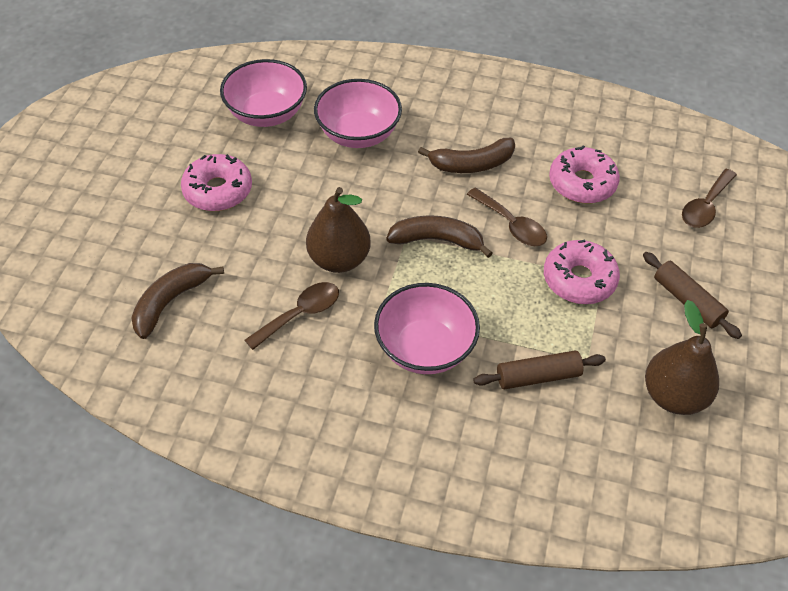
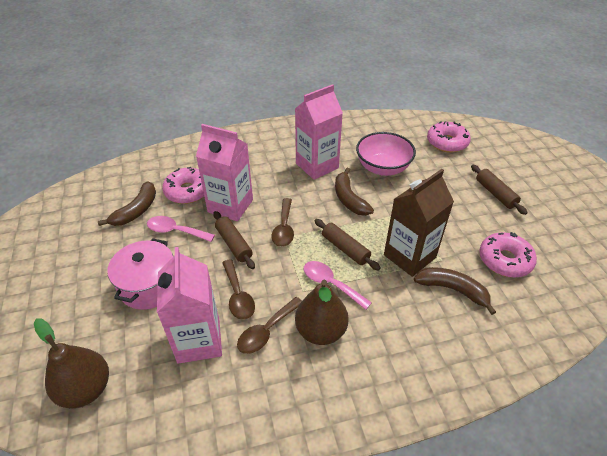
brown carton: none = 0 -> [384,169,454,277] = 1
brown rolling pin: [473,351,606,389] [643,252,742,339] = 2 -> [213,211,255,269] [315,219,381,271] [471,165,528,215] = 3
pink bowl: [220,59,307,127] [314,79,402,148] [374,283,480,374] = 3 -> [356,132,416,176] = 1
pink carton: none = 0 -> [157,247,222,364] [196,124,253,221] [295,84,343,180] = 3
pink pot: none = 0 -> [107,238,173,310] = 1
pink spoon: none = 0 -> [147,216,215,242] [304,261,372,310] = 2

